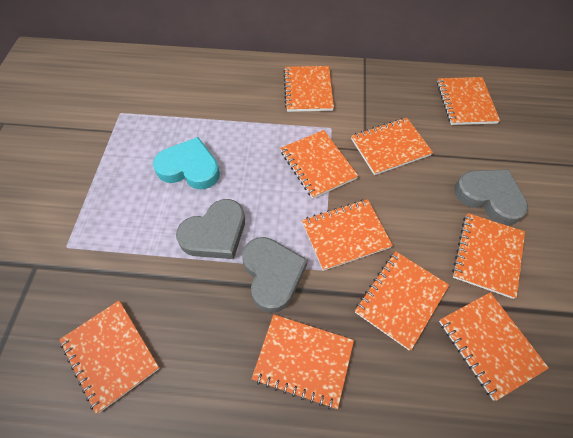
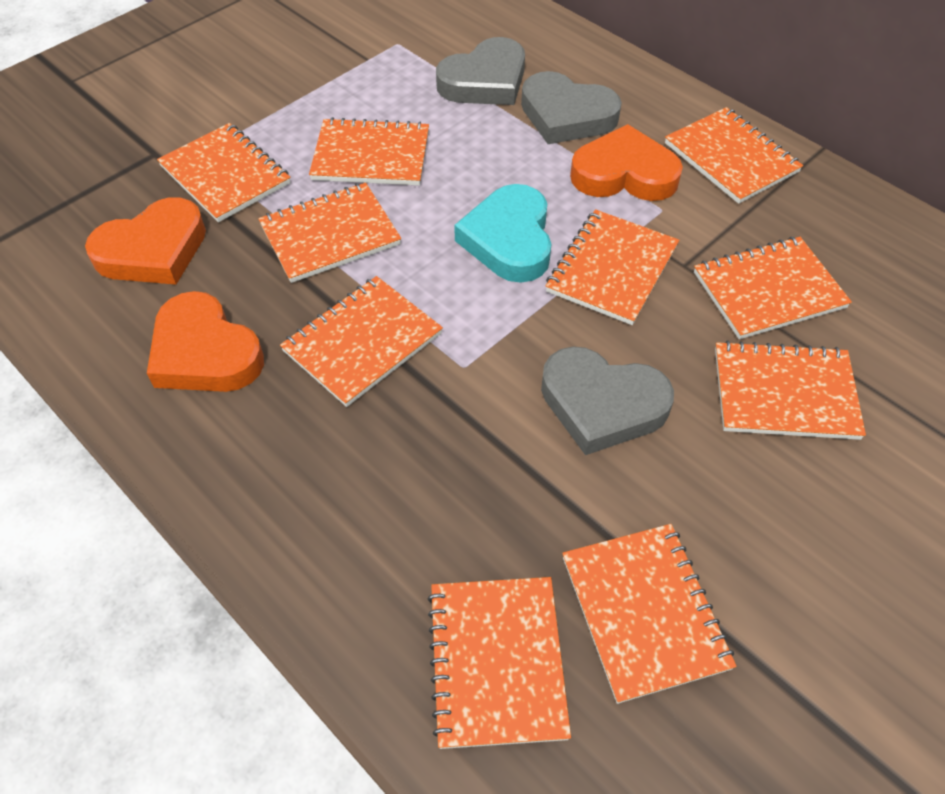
orange heart: none = 0 -> [85,197,206,285] [147,291,264,392] [570,124,683,201] = 3

